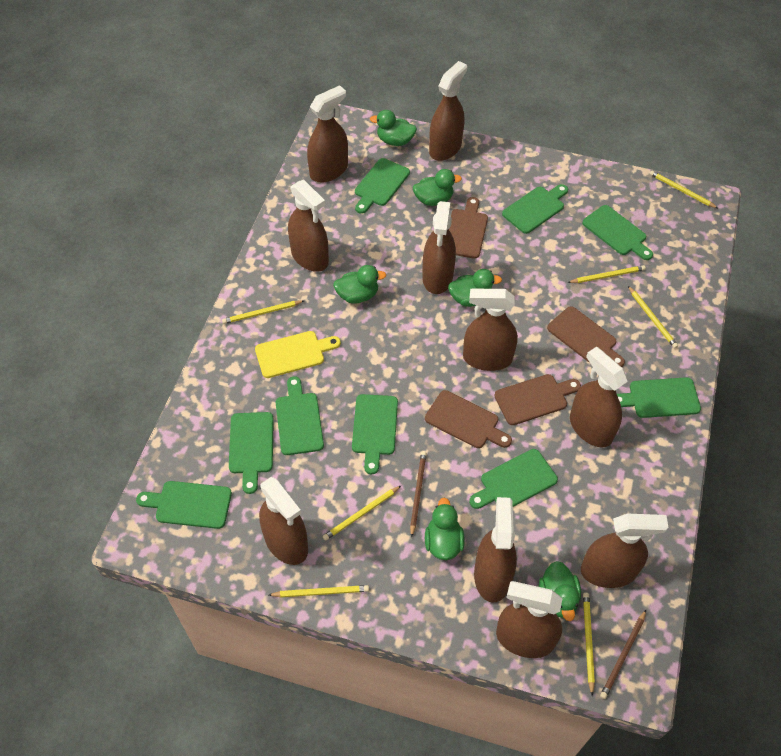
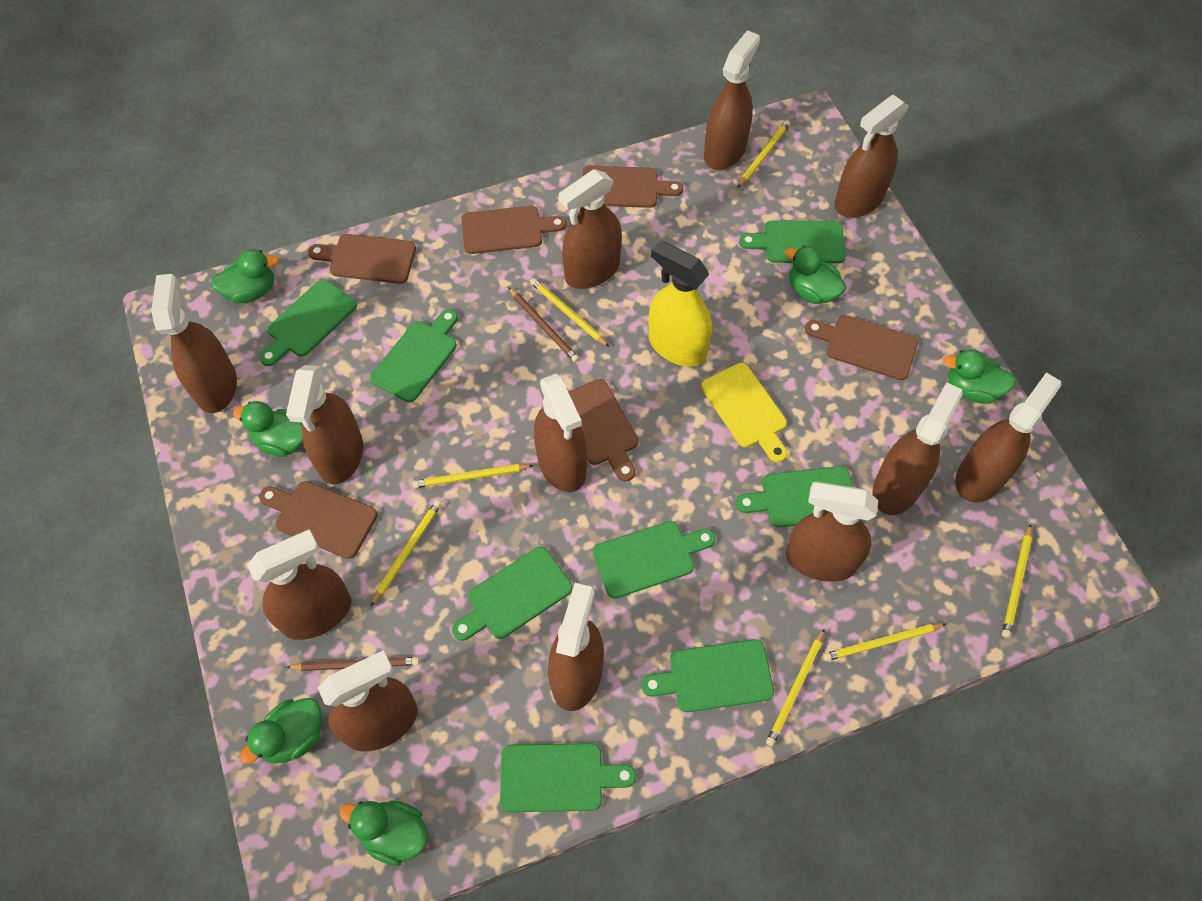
brown cutting board: [425,390,512,448] [449,197,488,259] [494,374,581,425] [547,306,625,367] = 4 -> [259,481,378,559] [308,234,416,284] [462,206,566,254] [568,379,639,482] [582,165,683,208] [805,315,918,380] = 6
brown spray bottle: [259,477,308,565] [288,180,329,272] [307,85,348,183] [422,201,456,294] [429,61,467,161] [463,289,518,371] [474,497,517,603] [496,581,562,658] [570,347,628,448] [581,514,668,588] = 10 -> [151,274,237,413] [247,529,351,640] [286,365,363,485] [318,650,418,752] [534,374,587,492] [548,583,604,711] [559,169,622,289] [704,30,760,170] [786,481,878,582] [835,95,909,218] [872,382,963,515] [955,372,1061,503] = 12
green cutting board: [136,481,232,529] [229,412,274,494] [276,376,324,455] [352,394,398,474] [355,158,410,214] [469,449,558,509] [502,184,568,234] [582,205,653,260] [617,377,701,418] = 9 -> [259,279,357,366] [370,309,458,402] [452,546,572,641] [500,743,636,812] [593,521,716,599] [641,639,774,712] [736,466,853,527] [739,220,846,263] = 8
yellow spray bottle: none = 0 -> [648,240,712,367] = 1

